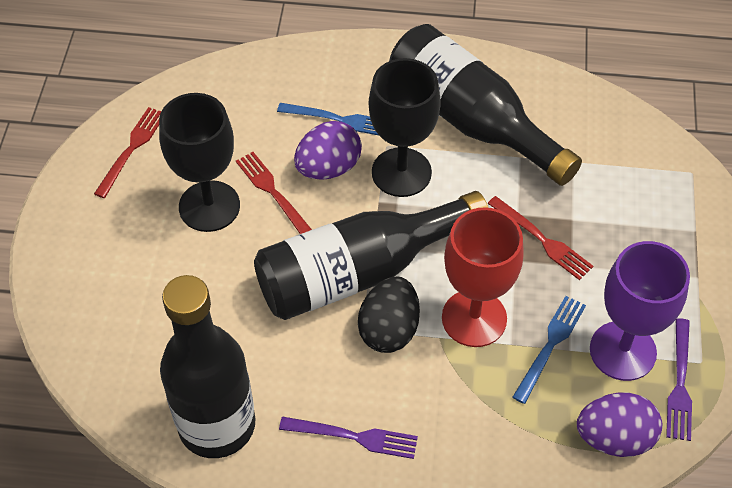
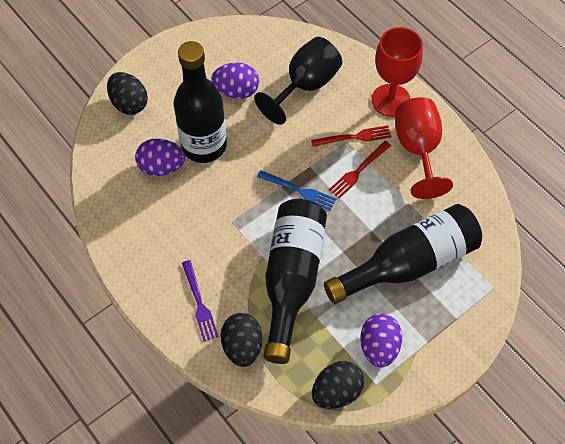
black egg: [358,277,420,353] = 1 -> [107,72,148,115] [221,313,262,367] [312,361,364,409] = 3
black goblet: [159,93,240,232] [369,58,441,197] = 2 -> [254,37,342,125] = 1
blue fork: [277,103,378,135] [513,296,586,404] = 2 -> [257,170,336,211] = 1
purple egg: [294,121,362,180] [577,393,662,457] = 2 -> [135,139,185,176] [211,63,259,99] [360,314,402,368] = 3
purple fork: [279,416,418,459] [666,318,692,441] = 2 -> [182,260,219,341] = 1
purple goblet: [590,241,690,381] = 1 -> none = 0
red fork: [94,107,161,198] [236,152,312,234] [488,196,593,280] = 3 -> [311,126,392,147] [329,141,391,199] = 2
red goblet: [442,207,524,347] = 1 -> [371,27,423,117] [395,97,453,199] = 2

